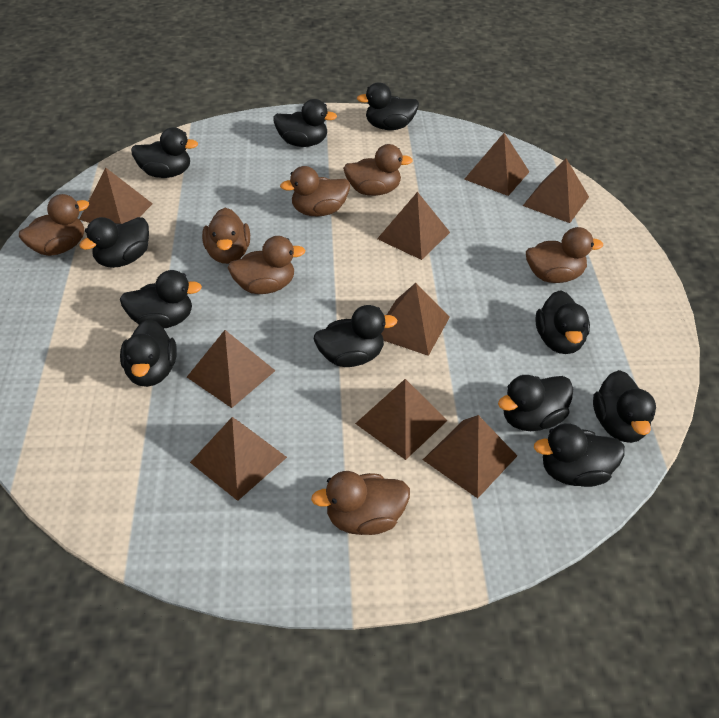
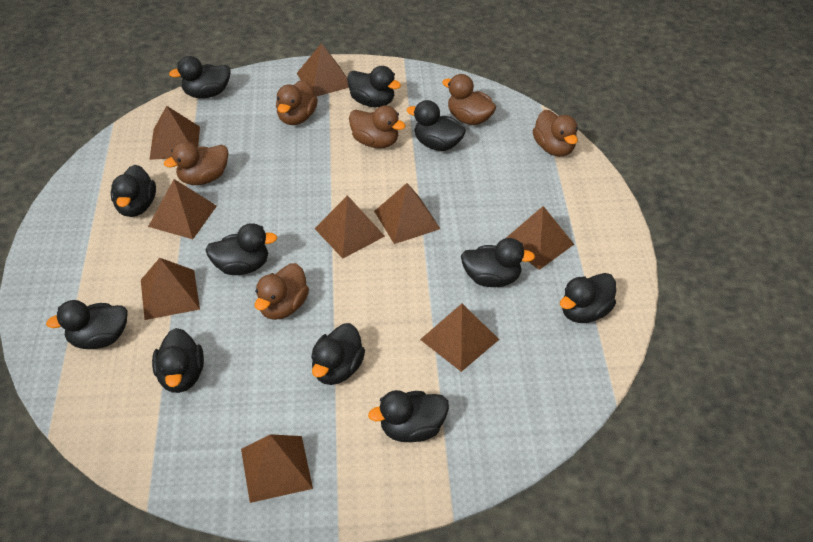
brown duck: [19,194,89,256] [202,208,250,264] [228,236,305,294] [280,166,350,216] [311,471,410,535] [343,144,413,196] [526,227,603,283] = 7 -> [164,142,228,185] [255,263,309,320] [276,80,318,125] [349,105,406,148] [442,74,496,125] [533,110,578,157] = 6

